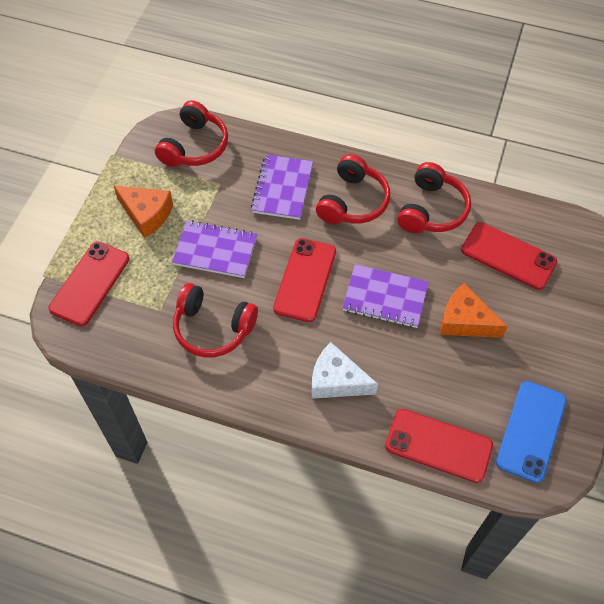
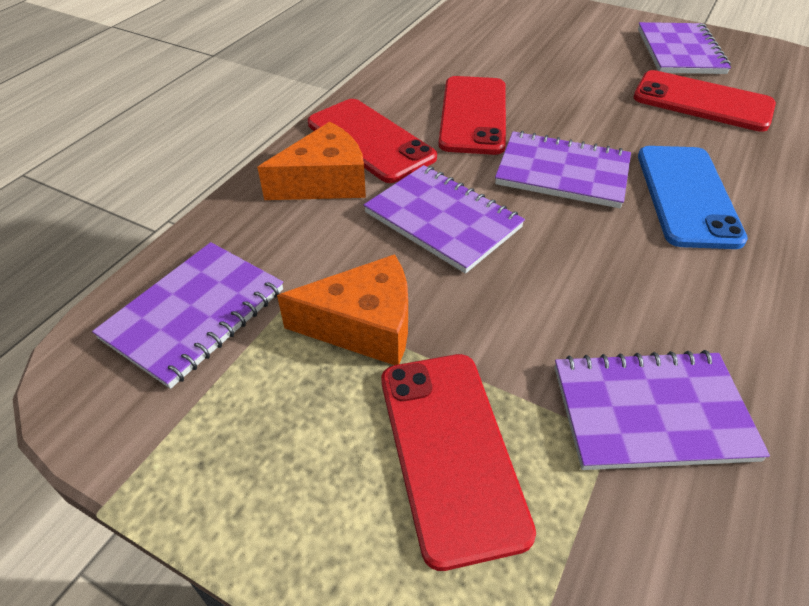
purple notebook: [172,220,257,278] [251,154,313,220] [342,264,429,328] = 3 -> [92,242,283,389] [364,165,525,274] [495,131,631,208] [555,350,770,470] [638,22,731,74] = 5
red headphones: [155,100,228,167] [173,283,258,358] [316,154,390,224] [397,162,471,233] = 4 -> none = 0
white cheese: [312,342,378,399] = 1 -> none = 0

